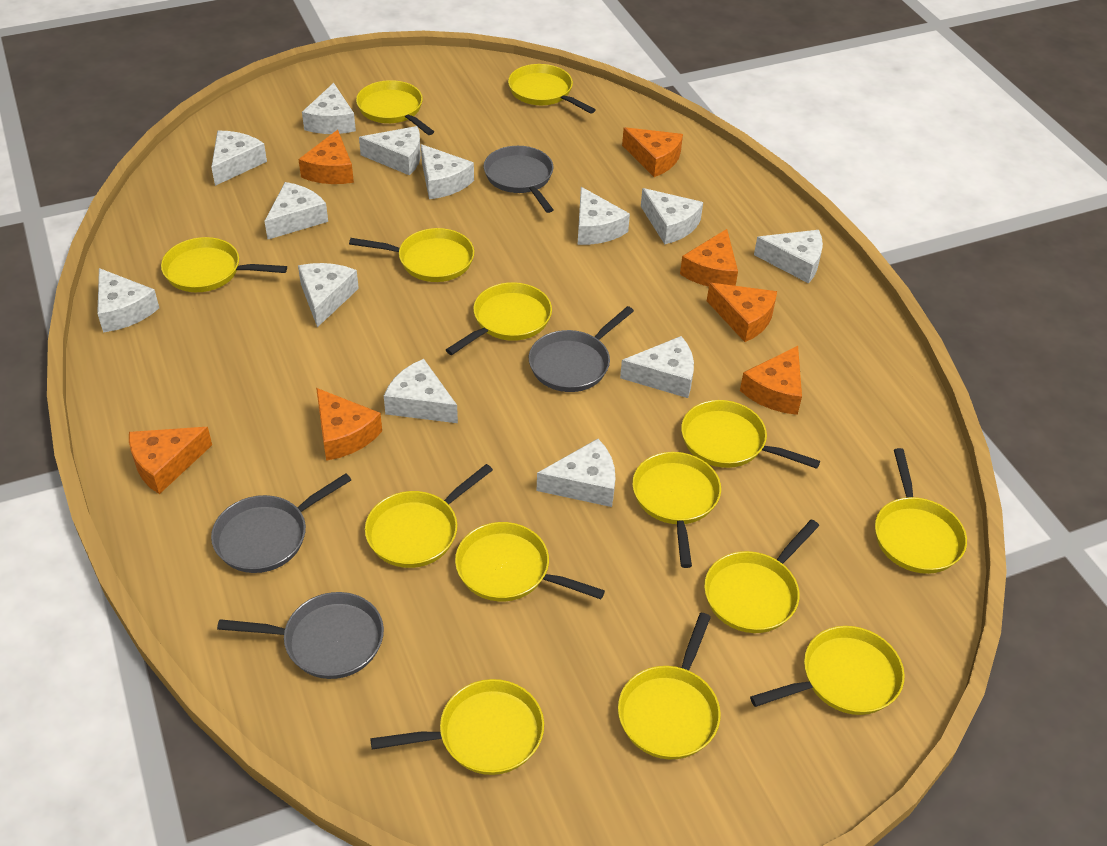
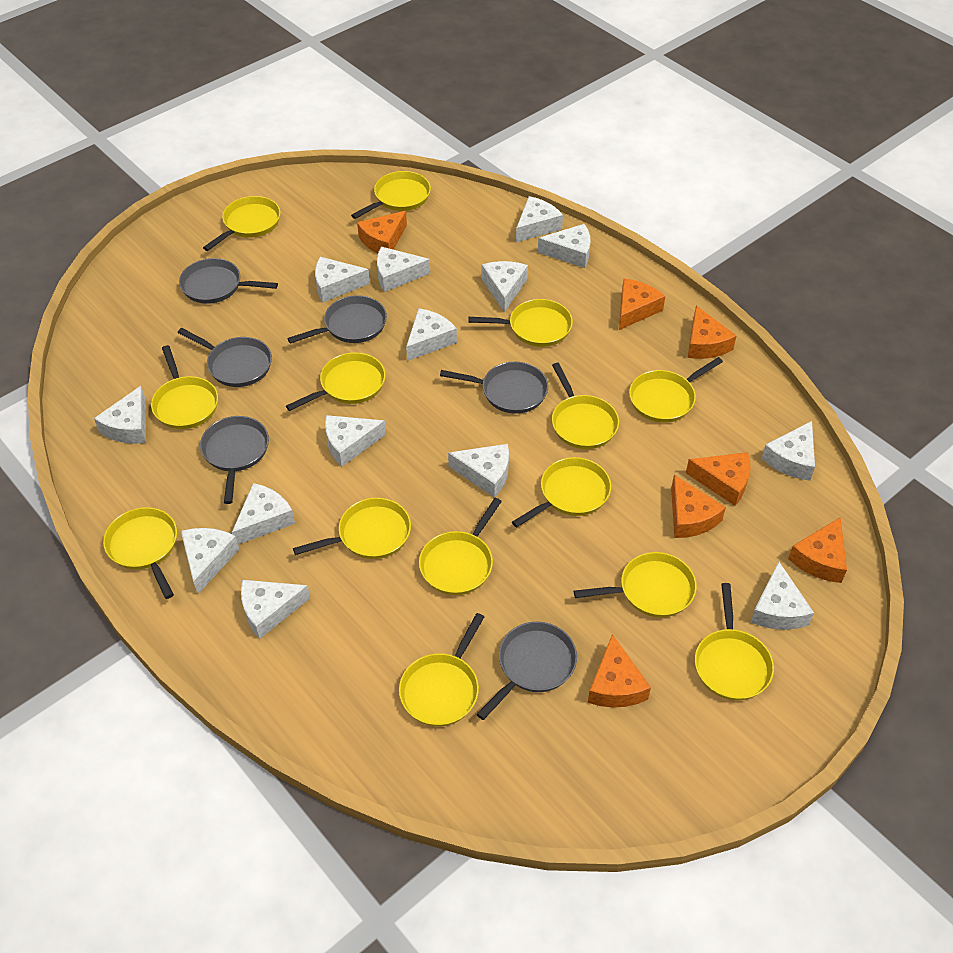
grey pan: [211,473,351,573] [217,592,384,679] [484,146,554,213] [529,306,634,392] = 4 -> [178,328,272,387] [179,258,278,304] [200,416,269,504] [287,295,387,344] [440,362,548,414] [477,622,577,720] = 6
white cheese: [97,268,159,333] [211,131,267,186] [264,182,328,239] [298,263,359,327] [302,83,356,134] [359,126,421,175] [384,359,458,423] [421,144,474,199] [537,439,615,507] [578,187,630,245] [620,336,694,398] [641,188,703,244] [754,230,823,283] = 13 -> [94,386,146,444] [181,528,239,594] [232,483,295,545] [241,580,310,639] [315,257,370,302] [325,415,386,467] [377,247,430,292] [406,308,457,361] [448,444,509,498] [482,261,528,312] [516,196,563,242] [538,224,591,268] [751,561,814,630] [762,421,815,481] = 14

